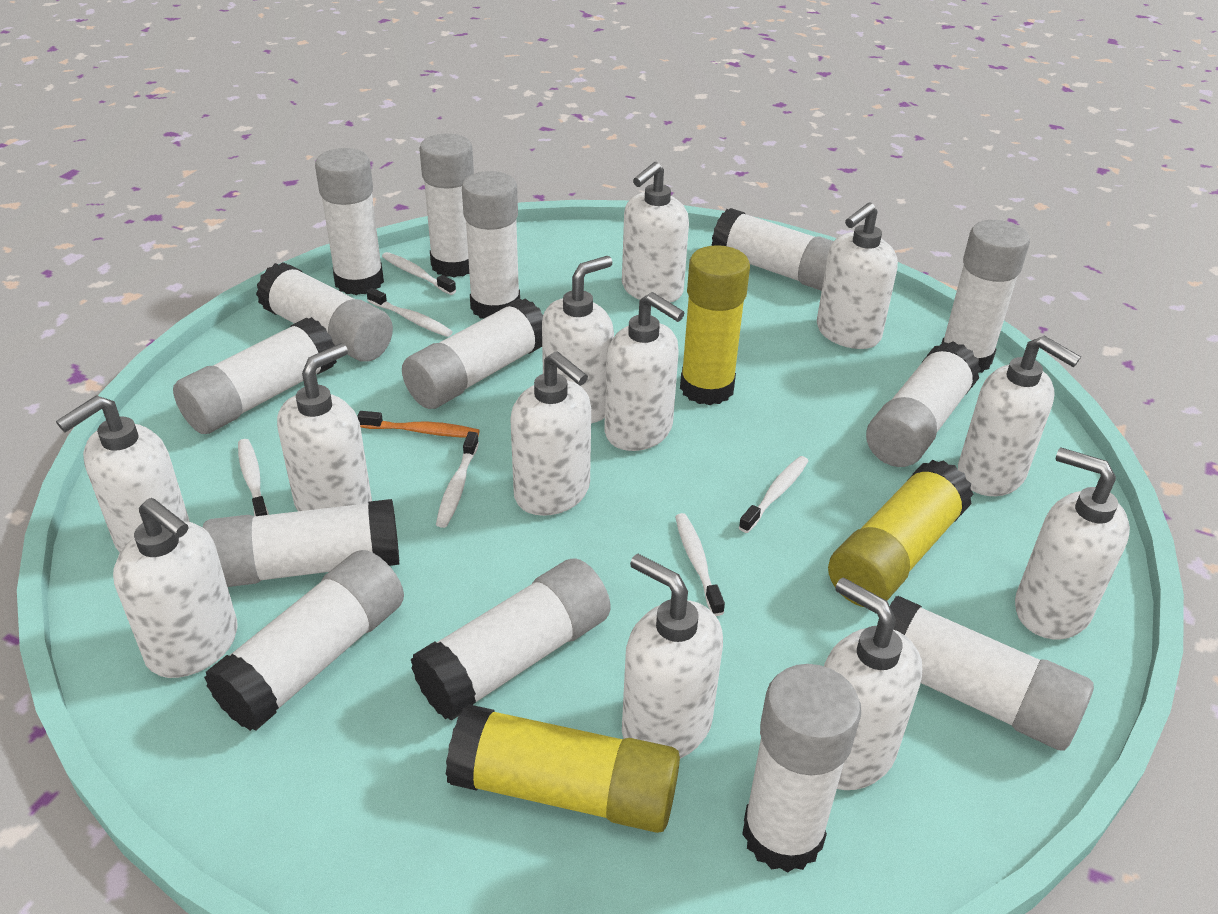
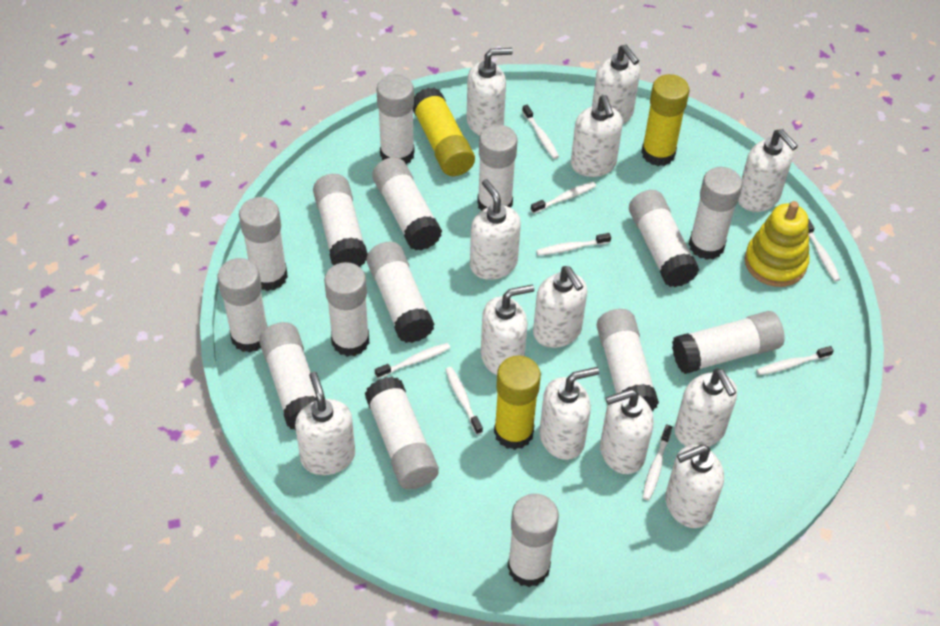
orange toothbrush: [357,411,479,438] = 1 -> none = 0
white glue stick: [173,317,337,434] [202,499,400,587] [204,550,404,731] [256,262,393,362] [315,148,384,295] [402,298,543,409] [411,558,611,721] [419,134,474,278] [462,171,520,319] [711,208,833,291] [742,664,861,873] [866,341,981,467] [890,596,1094,751] [941,220,1030,373] = 14 -> [217,258,267,353] [239,197,288,291] [259,322,317,431] [313,174,368,267] [324,262,369,357] [365,377,439,489] [367,242,434,343] [372,157,442,251] [377,75,414,164] [477,125,518,211] [507,494,559,587] [596,309,659,411] [629,190,699,287] [672,311,785,374] [689,167,742,260] = 15
white toothbrush: [238,439,269,516] [366,288,453,337] [382,252,456,295] [436,432,479,528] [675,513,725,616] [739,456,808,533] = 6 -> [375,343,450,379] [445,367,483,435] [522,105,559,159] [531,182,596,214] [536,233,611,256] [642,424,672,500] [756,346,834,375] [808,218,840,281] = 8
yellow stacking toy: none = 0 -> [745,201,810,287] = 1

